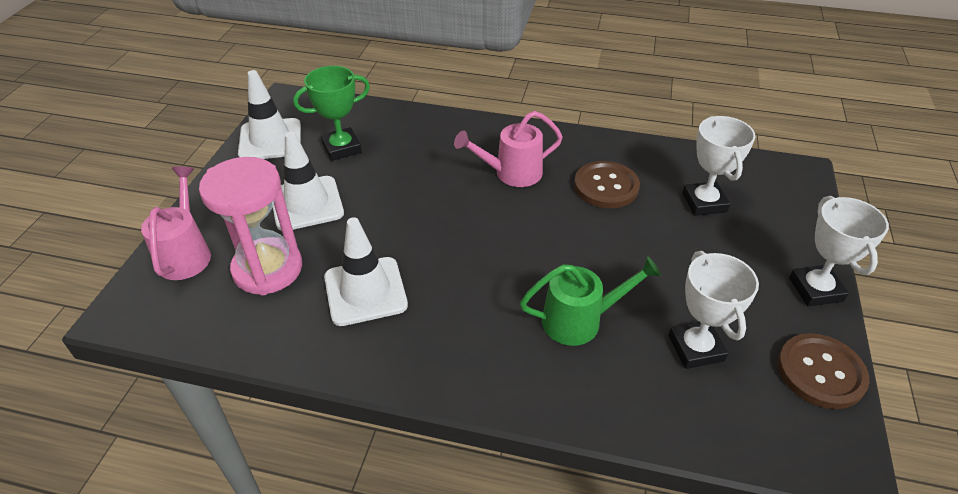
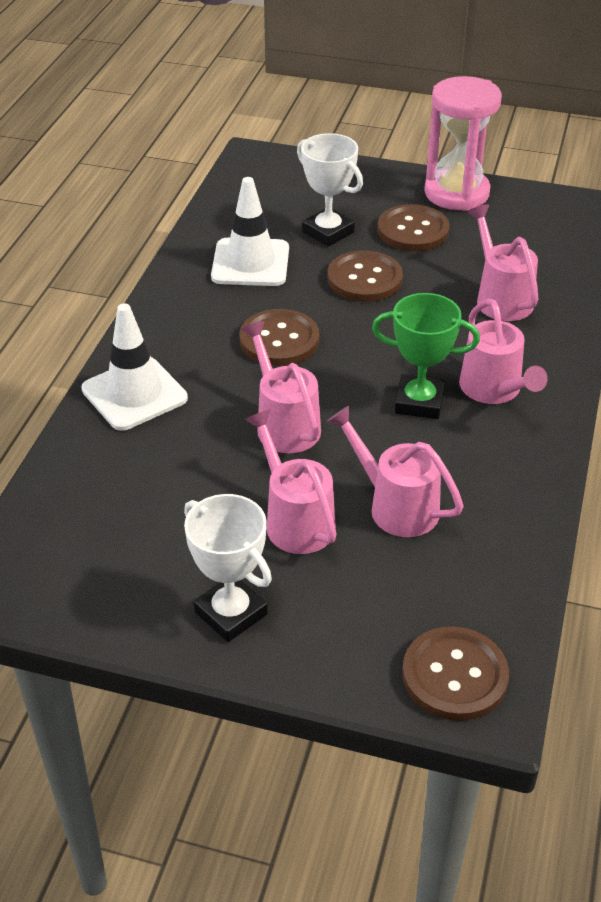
brown button: [574,161,640,208] [778,333,870,409] = 2 -> [239,309,320,366] [327,250,403,302] [377,204,450,251] [402,626,509,721] = 4
green watering can: [520,256,661,346] = 1 -> none = 0
pink watering can: [141,167,211,280] [454,111,563,187] = 2 -> [241,321,321,453] [245,410,336,554] [327,406,463,537] [459,299,548,404] [468,204,538,321] = 5
white traffic cone: [238,70,301,159] [273,131,344,231] [324,217,408,326] = 3 -> [81,303,188,431] [211,177,289,286] = 2
white trophy: [668,251,759,369] [682,116,756,216] [789,196,889,307] = 3 -> [184,494,272,642] [297,133,363,246] = 2

